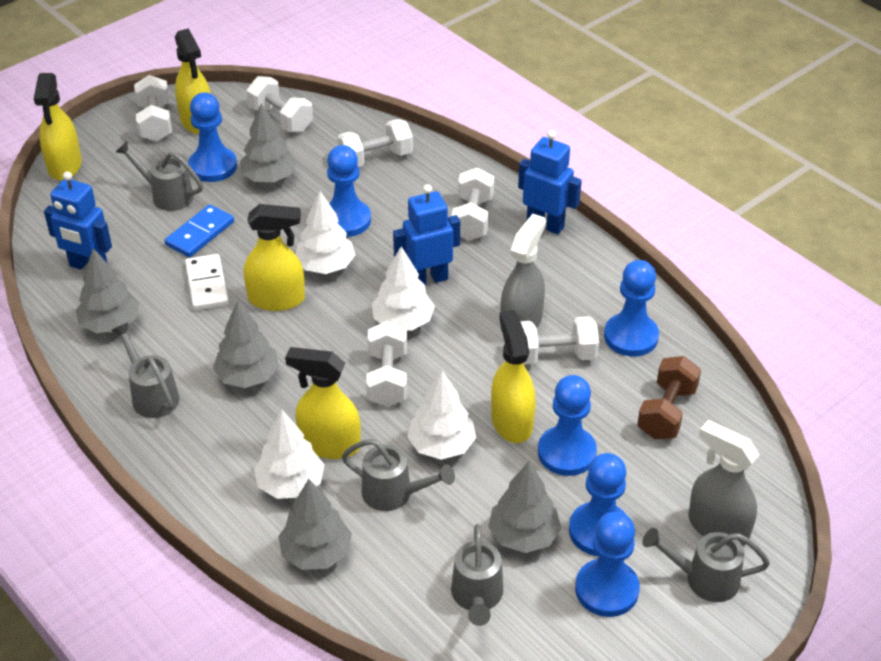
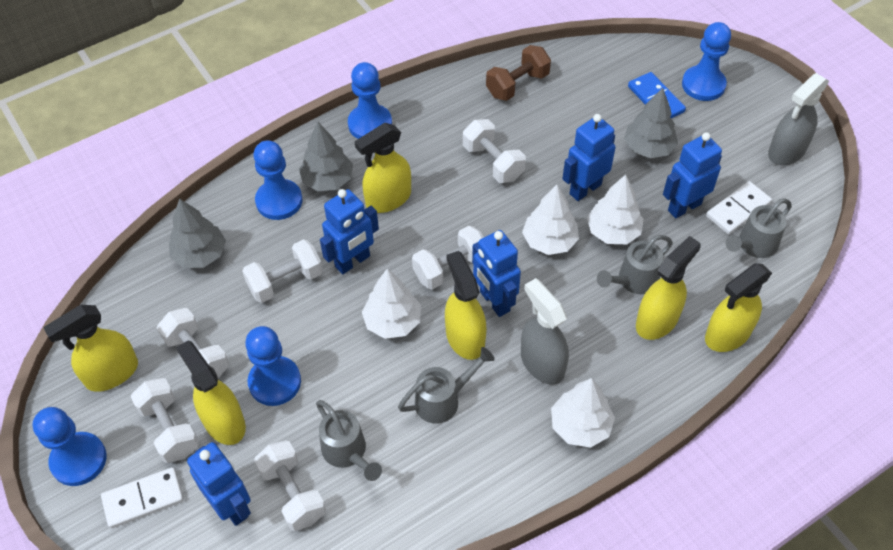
blue pawn: [188,92,237,182] [327,145,371,237] [538,375,597,476] [569,453,627,556] [575,512,640,617] [604,260,659,356] = 6 -> [33,407,107,486] [245,326,301,406] [253,140,303,220] [348,62,392,139] [682,22,731,101] = 5
blue robot: [44,171,112,270] [393,184,460,286] [518,130,582,234] = 3 -> [187,442,251,526] [320,189,379,274] [472,230,521,317] [562,114,615,201] [663,132,722,218] = 5
grey tree: [75,248,140,333] [213,301,279,388] [240,104,297,182] [278,479,352,570] [488,461,562,553] = 5 -> [169,198,226,268] [299,122,353,191] [624,88,678,158] = 3
grey watering can: [111,323,179,418] [116,141,203,211] [342,439,455,511] [451,524,503,626] [642,528,770,602] = 5 -> [316,400,382,481] [398,347,495,424] [597,235,673,294] [726,198,792,258] = 4
white domino: [185,254,229,310] = 1 -> [101,467,184,529] [706,181,772,235] = 2
yellow spray bottle: [34,73,82,181] [175,28,211,134] [244,204,305,311] [285,347,361,459] [491,310,536,443] = 5 -> [44,305,138,392] [176,340,246,445] [355,123,411,213] [445,251,486,360] [636,236,700,340] [705,263,772,352] = 6

